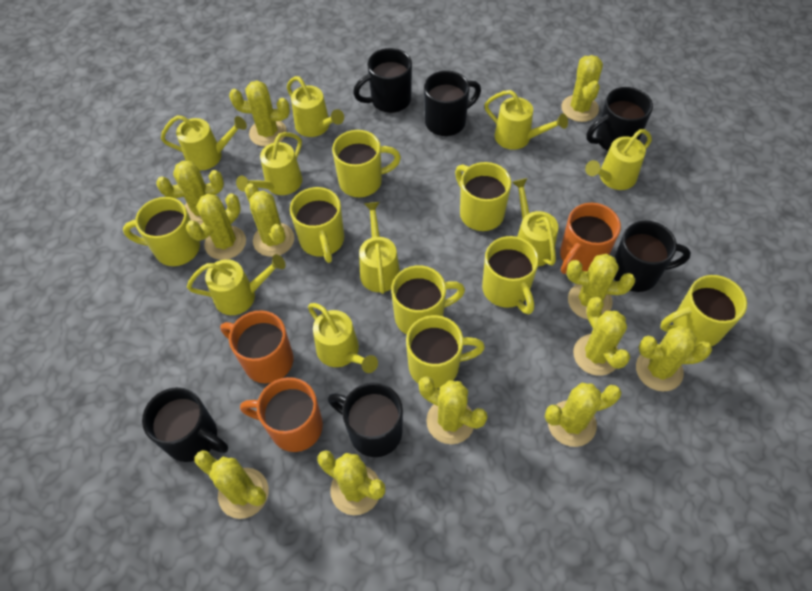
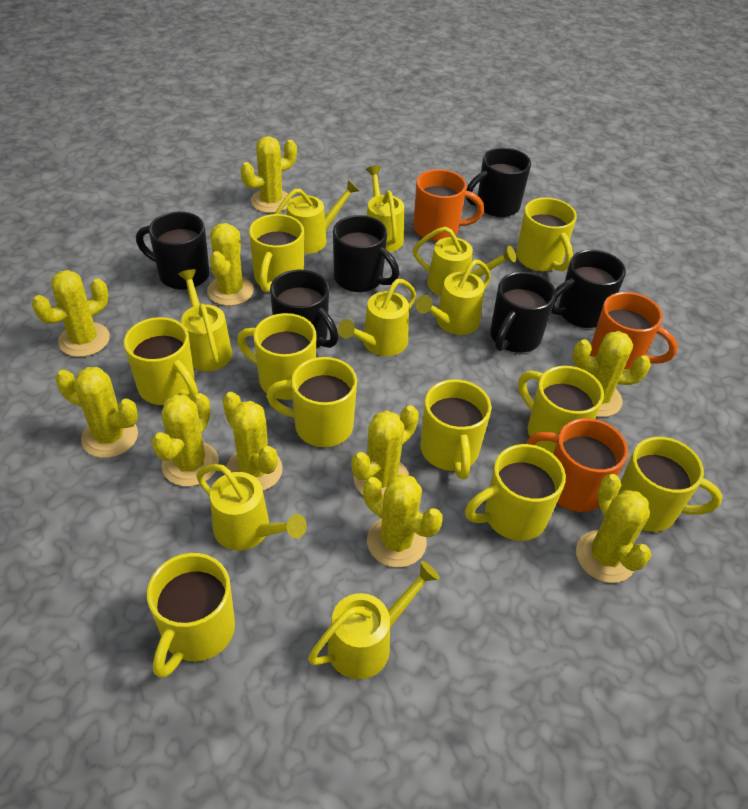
yellow cactus: [156,161,224,225] [186,193,246,260] [194,450,269,519] [229,80,290,147] [245,183,294,257] [317,450,385,515] [419,376,487,444] [545,383,622,447] [561,55,603,122] [566,254,635,319] [573,297,630,376] [636,326,712,392] = 12 -> [32,270,110,357] [56,367,138,458] [152,393,219,486] [207,223,254,306] [223,392,283,491] [240,136,297,213] [351,405,419,497] [363,474,443,568] [573,331,651,417] [576,474,651,583] = 10
yellow mug: [123,197,200,266] [290,187,344,263] [332,130,401,197] [391,265,465,335] [406,315,485,389] [455,162,511,231] [482,236,539,315] [660,275,747,347] = 8 -> [124,317,198,405] [147,553,235,678] [237,313,317,400] [249,214,304,292] [266,357,357,447] [420,379,491,479] [465,444,566,541] [516,198,577,272] [518,366,604,454] [618,437,722,532] = 10
yellow watering can: [161,115,247,171] [187,254,286,315] [236,132,302,195] [287,76,344,137] [308,303,378,373] [359,202,400,294] [484,90,568,150] [512,178,559,266] [585,129,652,190] = 9 -> [178,269,232,371] [196,464,307,550] [275,180,359,254] [308,561,440,679] [338,279,416,356] [366,166,404,252] [413,227,516,296] [416,259,491,335] = 8

